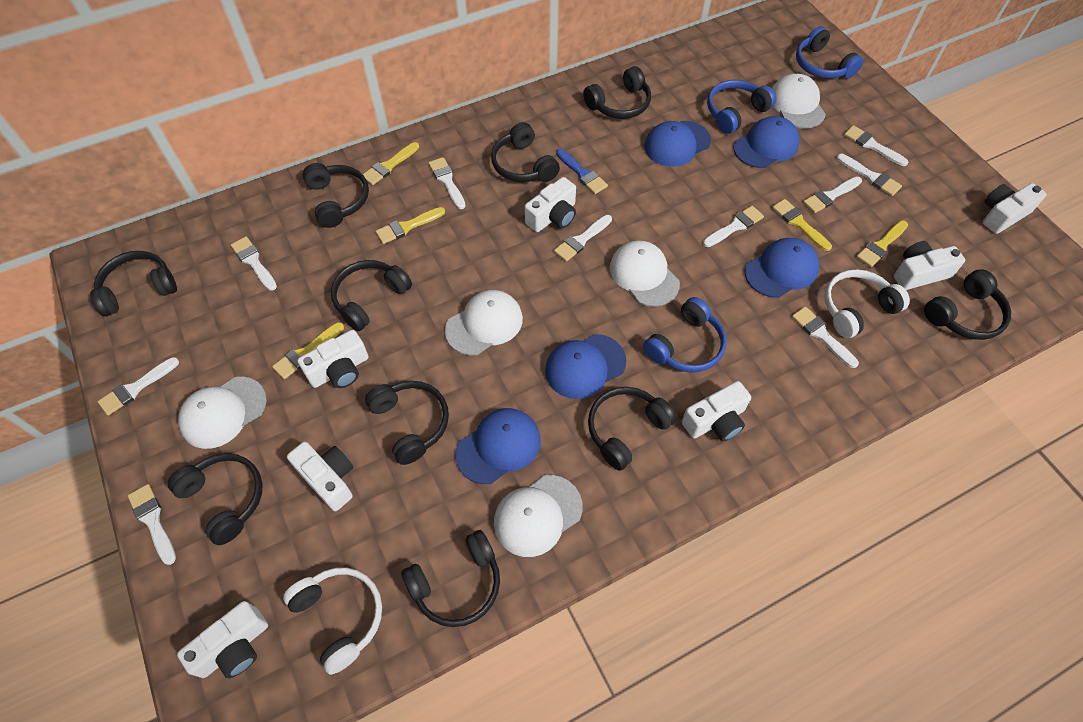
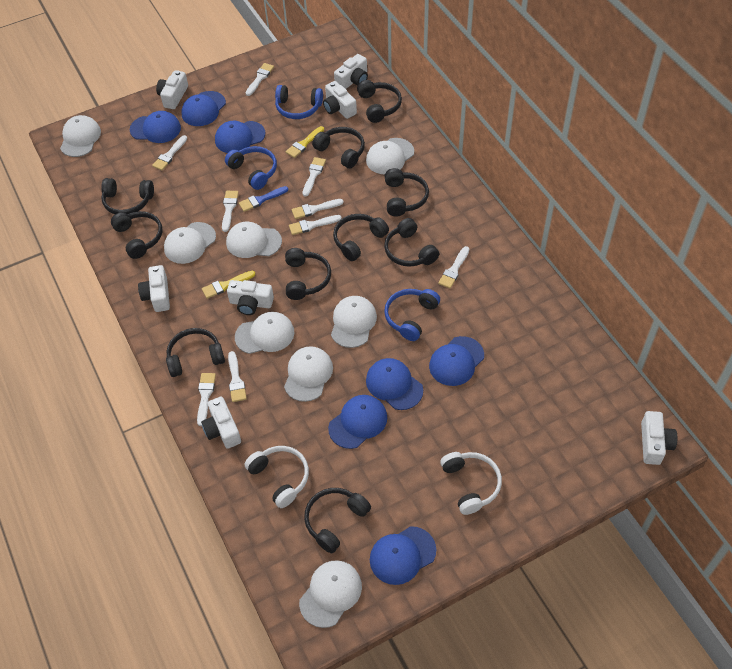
blue cap: [455,408,541,484] [545,334,626,399] [644,121,711,167] [733,116,800,168] [745,238,820,298] = 5 -> [130,111,181,143] [181,91,226,126] [215,121,265,153] [328,395,387,449] [366,358,423,410] [370,526,436,585] [429,336,484,386] = 7
white brush: [98,357,179,416] [128,484,176,565] [231,236,277,291] [429,157,465,209] [554,215,612,262] [703,206,764,247] [792,306,859,368] [803,177,862,213] [837,154,902,196] [844,125,908,166] = 10 -> [152,135,187,170] [197,373,216,426] [222,191,239,232] [228,351,247,402] [246,63,274,96] [289,215,342,235] [292,199,344,219] [302,157,326,197] [438,246,469,288] = 9
white cap: [178,377,267,449] [445,290,523,355] [494,475,583,557] [610,241,680,307] [772,73,826,128] = 5 -> [60,115,101,157] [164,222,216,264] [226,222,282,258] [235,312,295,354] [284,346,333,402] [299,560,362,628] [331,296,377,348] [366,138,414,174] = 8
yellow brush: [272,322,344,379] [363,142,419,185] [376,207,445,244] [772,199,832,251] [856,221,908,267] = 5 -> [202,271,255,299] [286,126,324,158] = 2

